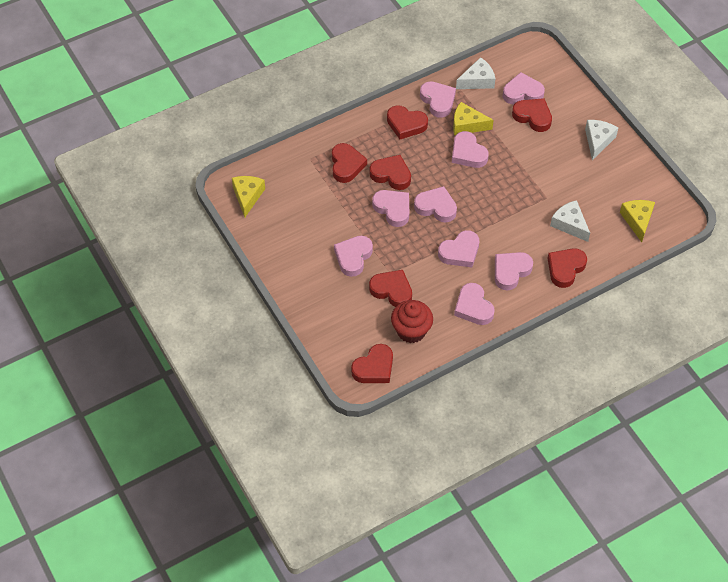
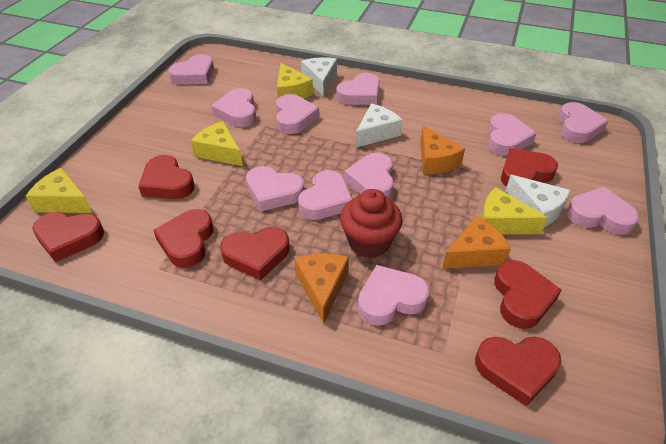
orange cheese: none = 0 -> [295,253,349,324] [420,125,465,174] [442,216,511,269] = 3
pink heart: [334,236,373,277] [372,190,409,227] [414,186,457,223] [420,81,456,118] [438,230,479,267] [452,131,489,168] [454,283,495,325] [495,252,533,290] [503,72,545,104] = 9 -> [169,54,214,85] [211,88,256,127] [246,166,304,211] [276,94,319,134] [298,170,352,220] [336,73,380,105] [344,153,394,198] [358,265,429,326] [488,113,537,156] [558,102,608,143] [567,187,639,235] = 11
yellow cheese: [232,176,265,217] [453,102,494,135] [620,200,655,242] = 3 -> [26,168,92,213] [191,121,243,166] [277,63,313,99] [481,187,548,234] = 4

